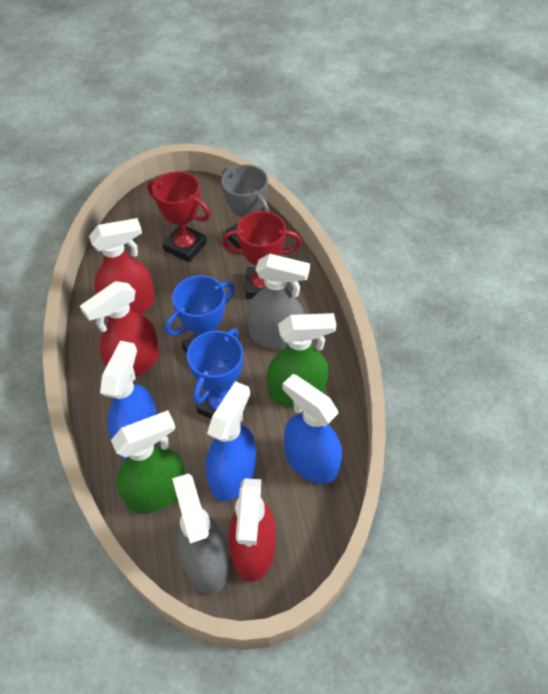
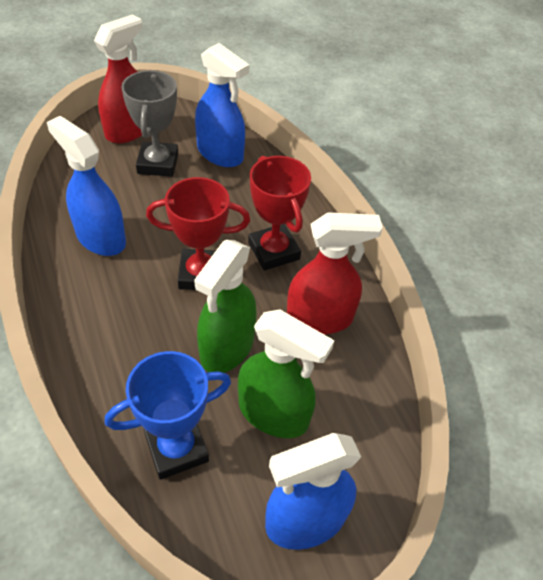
blue trophy: [165,275,235,353] [187,328,243,419] = 2 -> [105,351,231,480] = 1
grey spray bottle: [172,473,229,594] [247,254,310,350] = 2 -> none = 0
red spray bottle: [80,281,159,377] [89,218,155,317] [229,478,276,582] = 3 -> [94,14,142,143] [287,212,383,335] = 2

